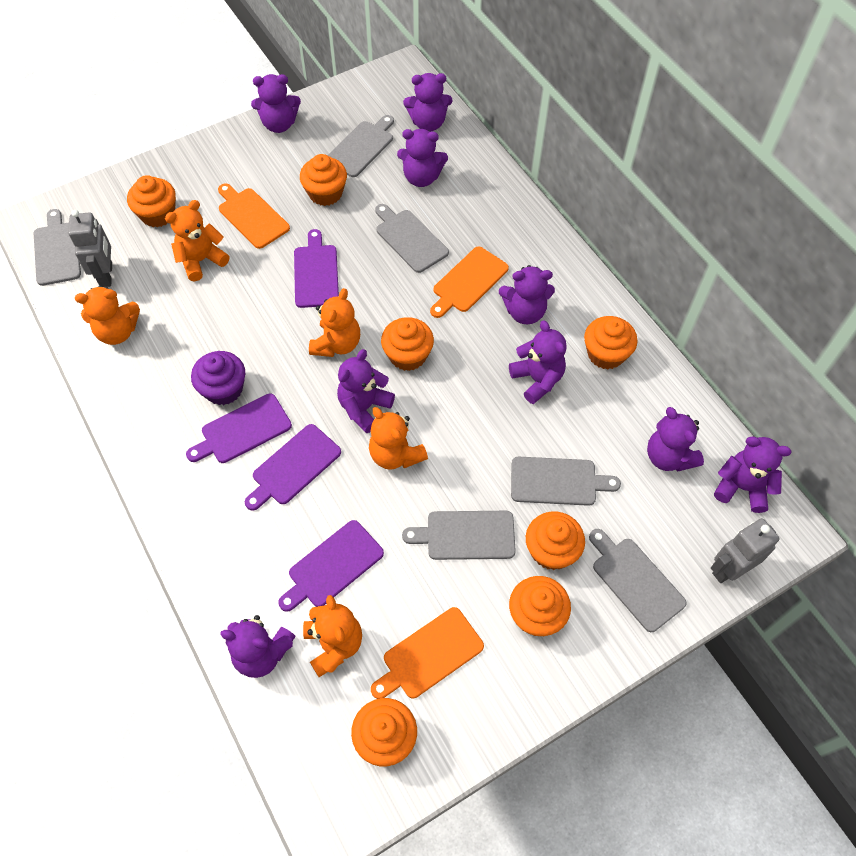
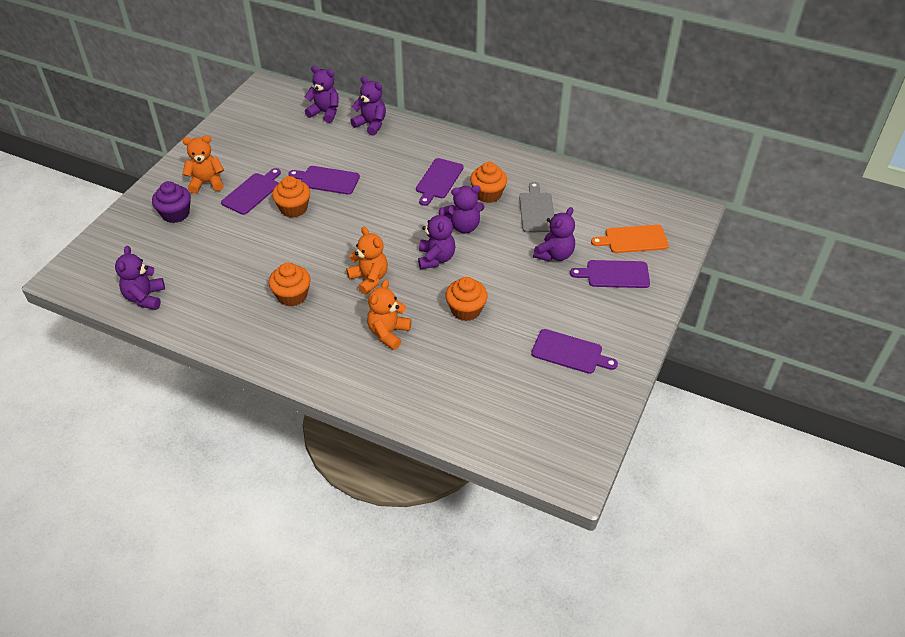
grey cutting board: [34,209,81,286] [327,115,394,177] [375,204,449,273] [402,511,516,560] [511,457,621,506] [589,529,687,632] = 6 -> [519,182,554,232] = 1
grey robot: [68,210,112,287] [711,518,780,583] = 2 -> none = 0
orange cupcake: [127,175,176,227] [300,154,347,206] [351,698,417,766] [381,317,434,371] [509,576,571,636] [526,512,585,570] [584,316,637,369] = 7 -> [269,263,310,306] [272,176,310,218] [446,277,488,321] [470,162,507,203] = 4
orange cutting board: [218,183,290,249] [371,607,484,699] [430,247,509,318] = 3 -> [591,225,669,253] = 1
orange teddy bear: [75,286,140,345] [165,200,229,281] [303,595,362,677] [309,288,360,357] [369,407,428,470] = 5 -> [183,135,224,194] [346,227,388,295] [367,280,412,350] = 3
purple cutting board: [186,394,292,463] [245,424,341,511] [278,520,384,612] [294,229,339,308] = 4 -> [221,168,281,215] [288,166,360,195] [416,158,463,206] [531,329,618,374] [570,260,650,288] = 5
purple teddy bear: [220,615,296,678] [251,74,301,133] [337,349,395,433] [397,129,448,187] [403,73,452,132] [499,265,555,324] [509,320,567,404] [647,407,704,472] [714,437,792,513] = 9 -> [115,246,165,310] [305,66,339,123] [350,76,386,136] [418,207,456,269] [443,185,484,233] [533,207,575,262] = 6

